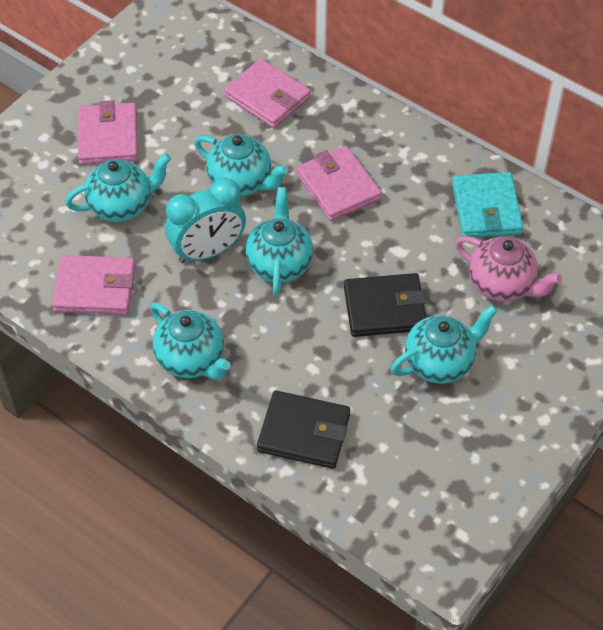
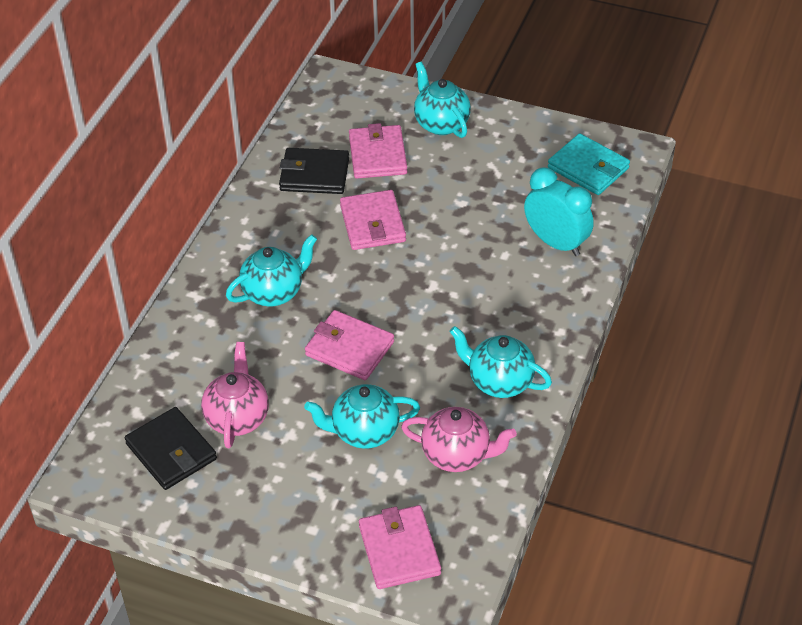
pink teapot: [455,236,562,302] = 1 -> [201,342,269,448] [401,407,517,472] = 2
turquoise teapot: [65,154,171,222] [150,303,231,380] [194,134,289,196] [245,187,313,296] [391,305,498,384] = 5 -> [226,234,317,307] [304,384,420,449] [414,62,471,138] [450,326,552,398] = 4

